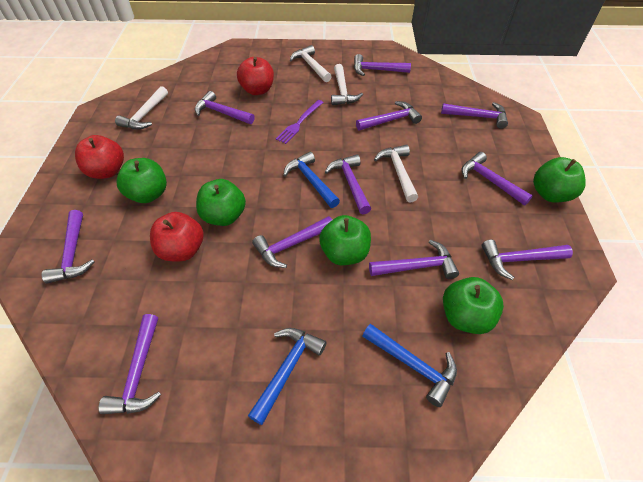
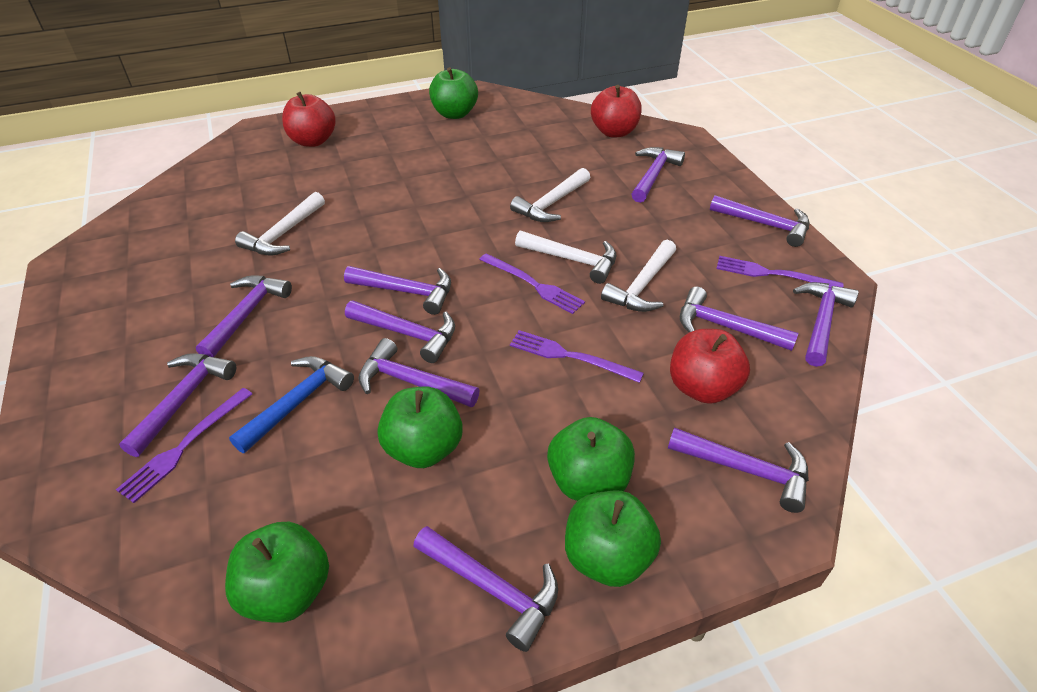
blue hammer: [248,328,327,425] [283,152,340,208] [362,324,457,407] = 3 -> [229,356,354,453] = 1
purple fork: [276,100,324,144] = 1 -> [116,388,252,503] [479,253,585,314] [510,330,644,383] [716,256,844,288] = 4

